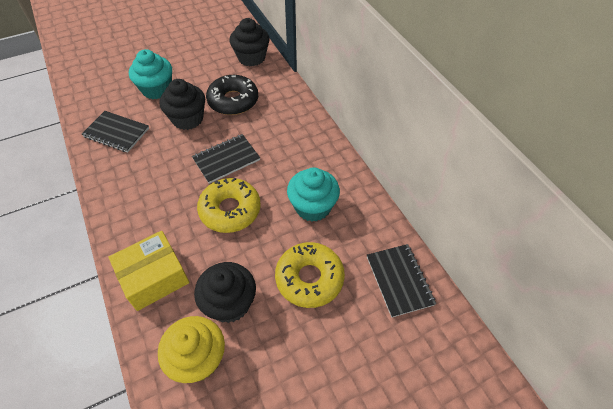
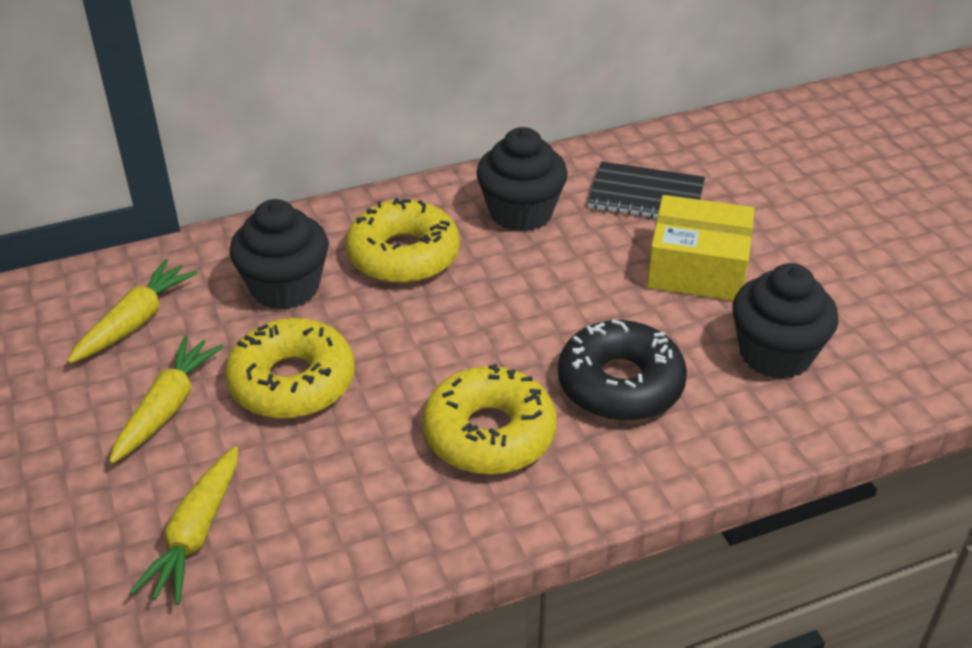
black notebook: [82,111,149,153] [192,134,260,184] [367,244,436,318] = 3 -> [588,161,705,218] = 1
turquoise cupcake: [129,49,172,99] [287,168,340,222] = 2 -> none = 0
yellow carrot: none = 0 -> [67,259,198,364] [109,336,224,464] [129,446,238,605] = 3
yellow cupcake: [158,316,225,383] = 1 -> none = 0
yellow donut: [197,178,261,233] [275,242,345,308] = 2 -> [225,318,355,419] [345,198,460,284] [423,364,557,475] = 3

